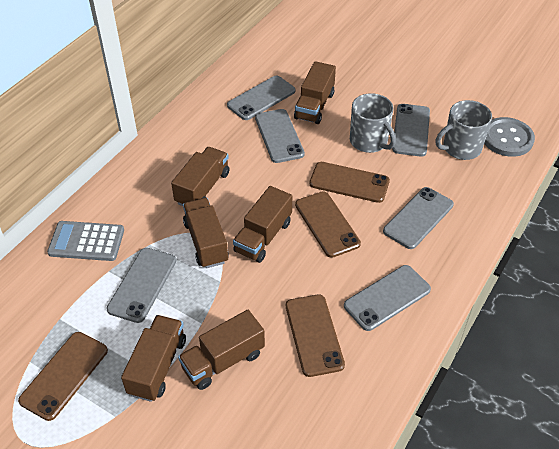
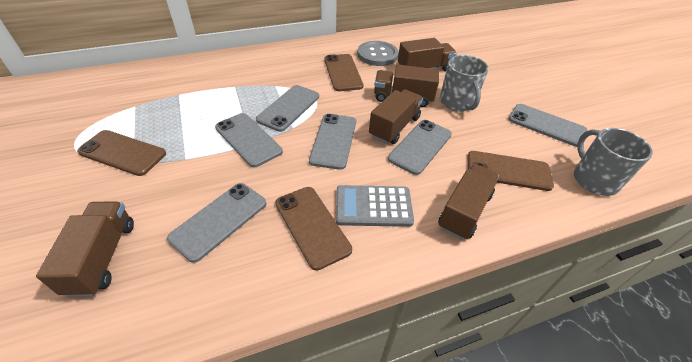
brown truck: [121,315,186,402] [171,147,230,206] [178,310,265,390] [183,198,229,268] [233,186,292,263] [294,61,336,124] = 6 -> [36,201,134,297] [369,89,423,144] [374,65,439,107] [398,38,457,72] [438,164,499,240] = 5

